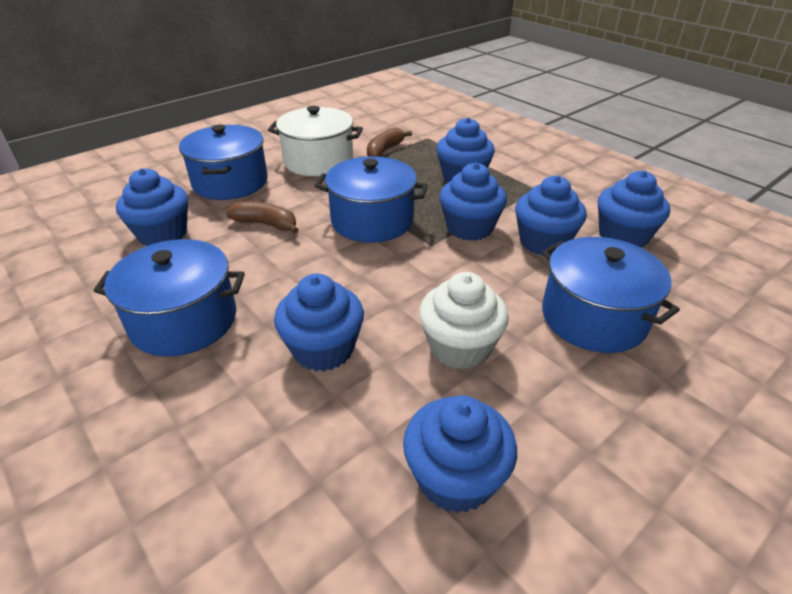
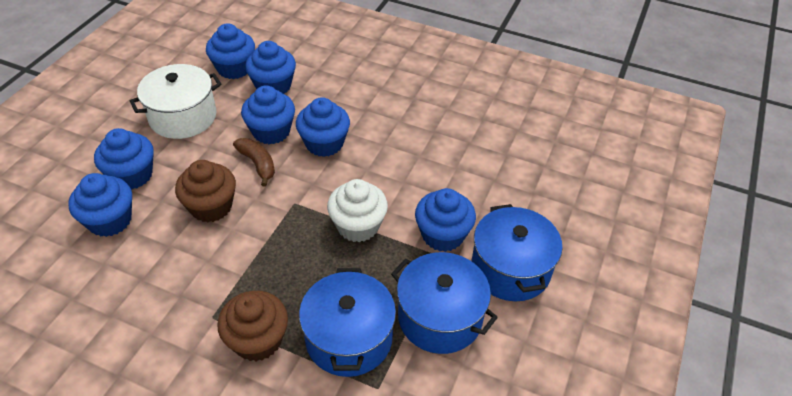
blue pot: [94,239,245,357] [179,125,268,200] [315,156,428,243] [542,237,680,353] = 4 -> [299,268,396,377] [391,252,498,354] [472,204,562,301] = 3
brown banana: [226,201,299,234] [367,128,412,157] = 2 -> [233,138,275,186] = 1
brown cupcake: none = 0 -> [175,160,236,222] [217,291,288,361] = 2

